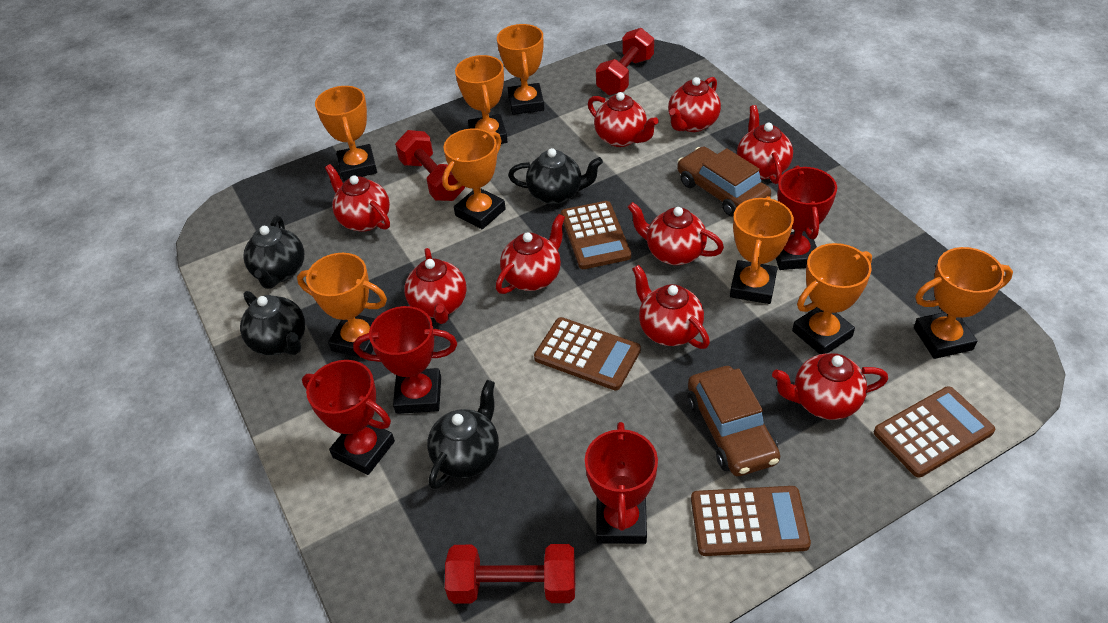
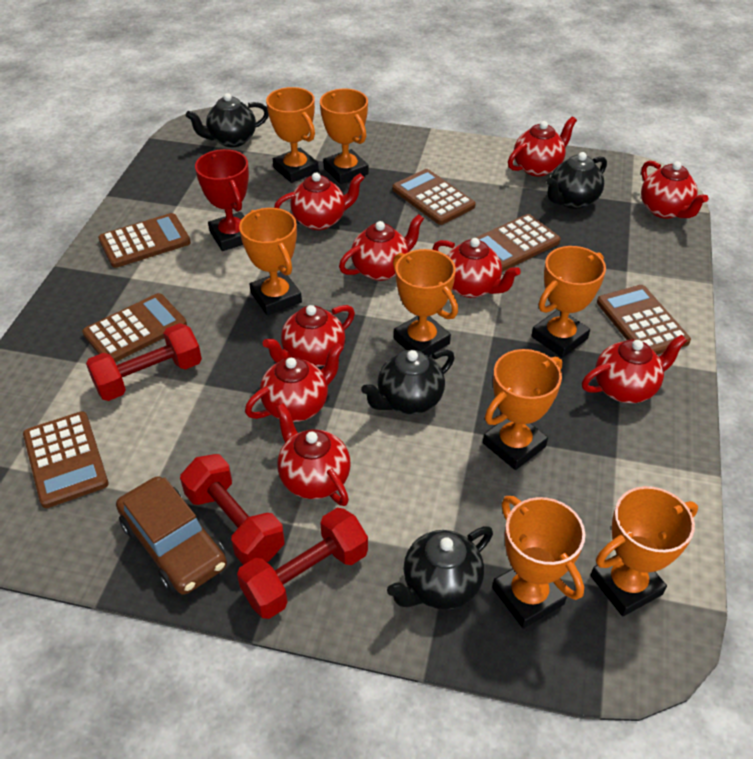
brown calculator: [534,317,641,390] [561,201,631,269] [691,486,811,556] [874,386,995,477] = 4 -> [23,411,109,508] [82,293,187,362] [98,213,191,268] [392,169,476,225] [476,214,561,272] [597,285,691,355] = 6
brown car: [677,146,771,217] [688,366,780,476] = 2 -> [116,476,227,595] = 1
red trophy: [302,360,395,475] [353,306,457,414] [585,422,658,544] [776,165,837,270] = 4 -> [195,149,249,251] = 1

